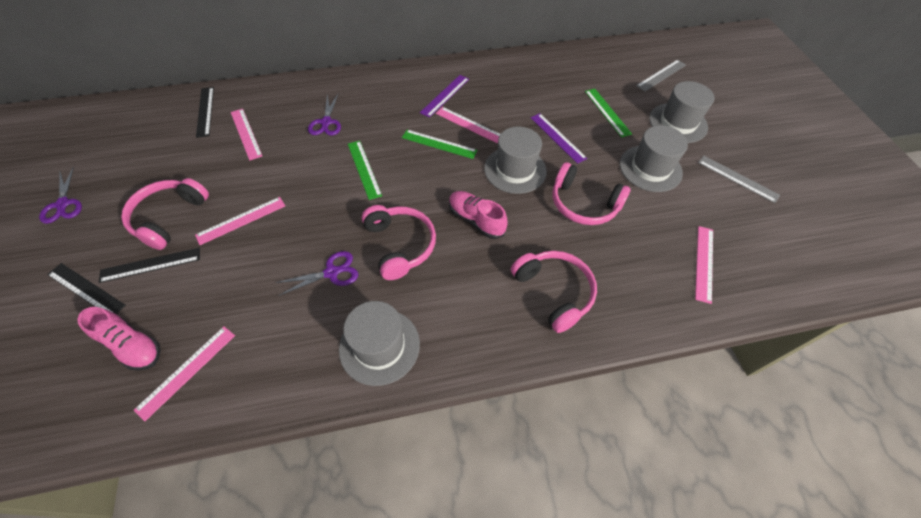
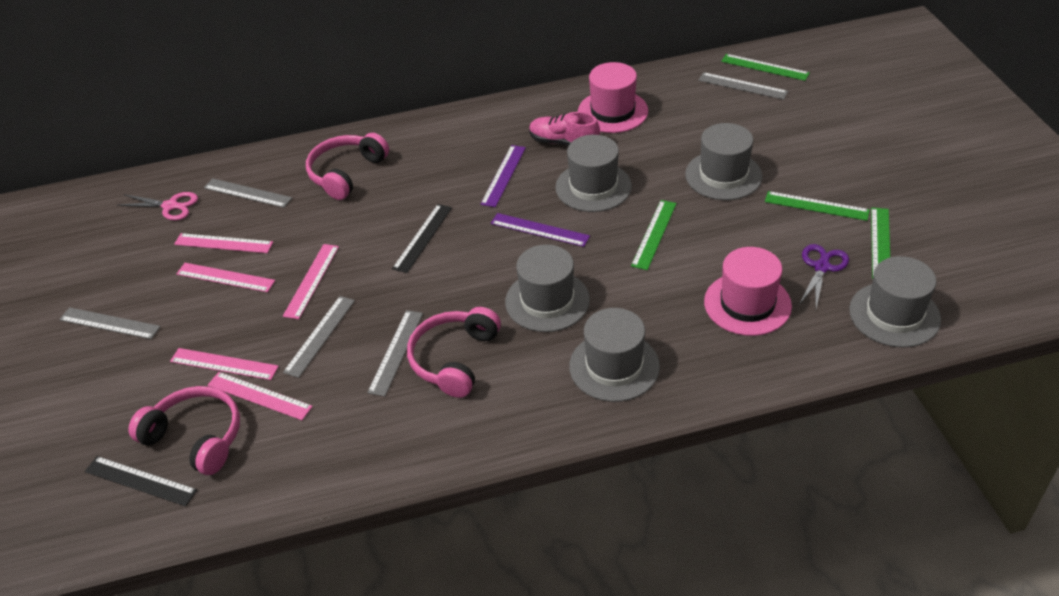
black ruler: [47,263,126,314] [99,248,200,283] [196,87,214,138] = 3 -> [85,456,197,506] [392,204,452,273] = 2
green ruler: [348,141,382,200] [402,130,477,159] [585,89,632,137] = 3 -> [631,200,677,270] [721,54,810,81] [765,191,870,221] [871,207,890,279] = 4
grey hat: [339,301,420,386] [484,126,547,194] [620,125,688,192] [649,81,715,143] = 4 -> [505,245,590,332] [555,135,632,212] [569,308,660,402] [685,123,763,200] [849,256,941,348] = 5
grey ruler: [636,60,686,92] [698,156,780,203] = 2 -> [59,307,161,339] [204,178,292,208] [283,296,355,378] [367,310,423,396] [698,72,788,100] = 5
pink hat: none = 0 -> [578,62,648,133] [704,247,792,336] = 2
pink headphones: [121,178,209,250] [362,205,436,280] [511,251,597,333] [553,162,631,225] = 4 -> [128,386,240,475] [306,133,389,200] [407,307,501,398] = 3
pink scissors: none = 0 -> [118,192,198,220] = 1
pink shoe: [77,307,161,371] [449,191,507,239] = 2 -> [529,112,600,146] = 1
purple scissors: [39,167,82,224] [276,251,358,296] [308,94,341,136] = 3 -> [799,244,849,308] = 1

